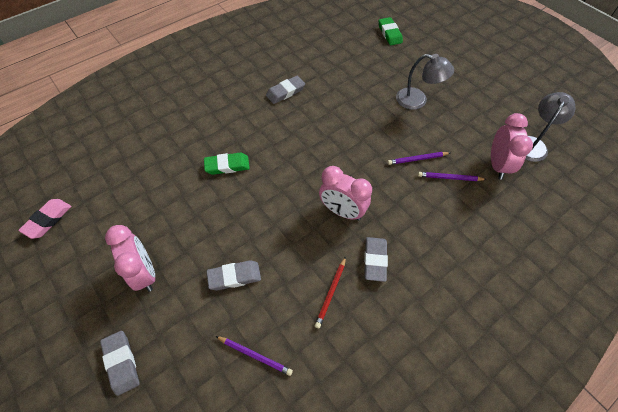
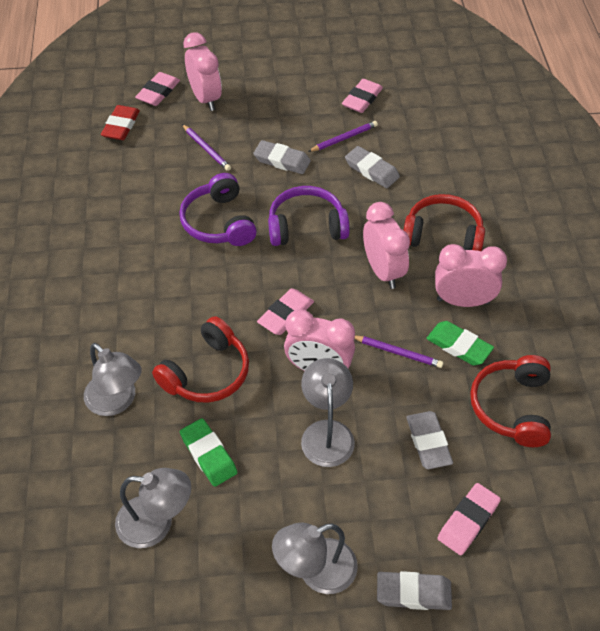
grey lamp: [396,54,454,109] [525,92,575,162] = 2 -> [84,343,142,416] [115,468,191,548] [272,523,358,594] [301,358,355,467] = 4
pink clock: [105,225,155,292] [319,166,372,221] [491,113,533,180] = 3 -> [183,32,222,111] [284,309,355,371] [363,202,410,289] [435,244,507,307] = 4
pink eraser: [18,199,72,239] = 1 -> [135,72,180,106] [257,289,314,335] [342,79,383,113] [438,483,501,555] = 4
purple headphones: none = 0 -> [179,173,257,246] [268,186,350,246] = 2
red eraser: none = 0 -> [101,105,140,140] = 1
red headphones: none = 0 -> [152,316,249,403] [404,194,485,252] [470,355,551,447] = 3
red pencil: [315,257,346,328] = 1 -> none = 0

